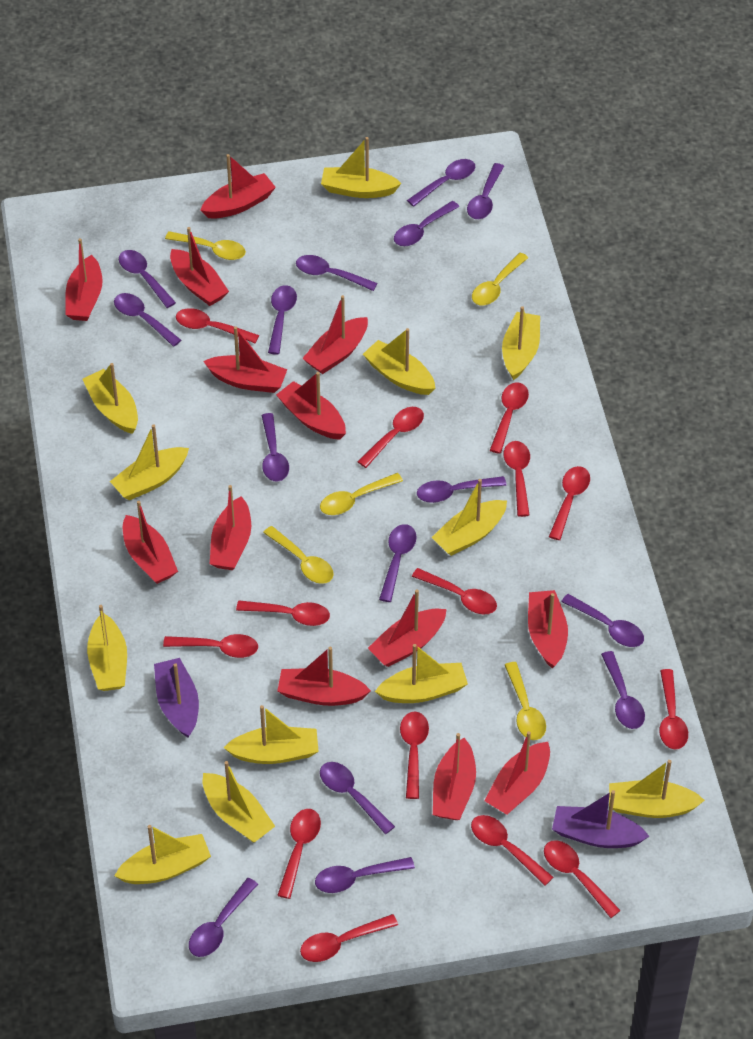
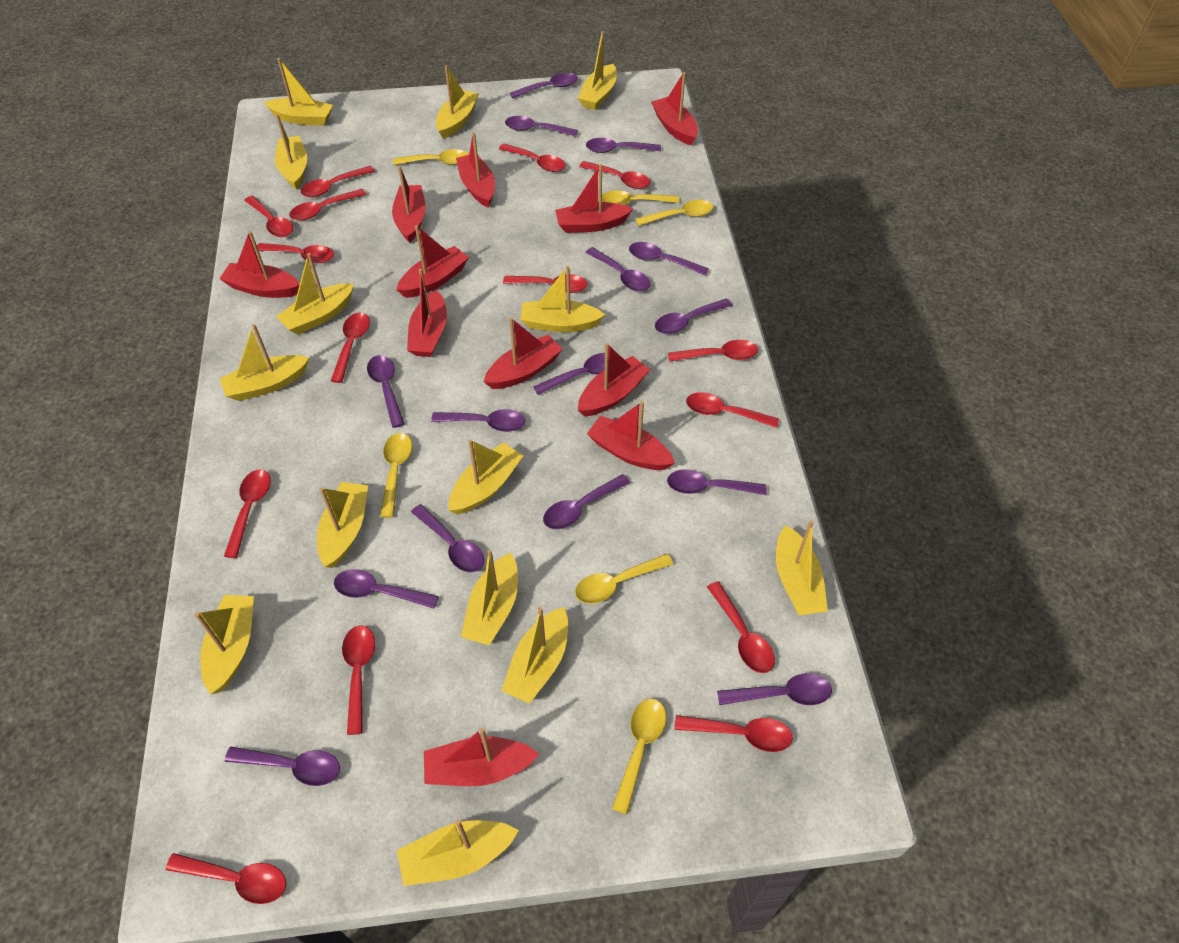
purple boat: [154,658,199,738] [552,790,649,848] = 2 -> none = 0
red boat: [65,238,103,321] [123,501,178,584] [170,227,229,306] [200,154,276,219] [203,327,287,393] [210,485,251,570] [276,372,346,440] [277,647,371,706] [302,295,368,374] [368,589,447,667] [433,733,476,820] [484,731,550,815] [528,590,568,669] = 13 -> [220,231,300,298] [392,165,426,243] [397,225,469,298] [407,269,447,357] [424,728,539,786] [456,132,495,207] [484,318,563,389] [555,164,633,233] [578,343,650,417] [587,401,675,470] [651,72,698,145] = 11
red spoon: [163,634,258,658] [176,308,259,343] [236,601,330,626] [277,809,321,899] [300,914,398,962] [358,407,424,468] [400,712,429,799] [412,568,497,614] [471,815,553,886] [490,382,529,454] [503,441,530,517] [544,840,621,918] [549,466,590,540] [659,669,688,750] = 14 -> [166,853,286,904] [224,469,271,558] [244,196,293,237] [257,243,334,263] [289,189,366,221] [301,166,375,197] [331,312,370,383] [342,625,375,735] [499,143,565,172] [503,274,587,293] [579,161,650,189] [668,340,758,362] [674,715,793,752] [686,392,779,428] [707,581,775,673] = 15
yellow boat: [83,363,138,434] [87,605,127,691] [110,424,189,500] [114,825,211,884] [203,761,275,843] [224,705,319,764] [321,137,402,198] [363,328,436,395] [375,644,468,703] [432,479,507,556] [502,306,540,380] [609,760,705,818] = 12 -> [195,595,254,694] [220,324,309,401] [264,58,333,126] [275,114,307,190] [276,253,354,335] [317,482,368,568] [397,819,519,886] [436,65,479,139] [448,439,523,514] [461,550,518,645] [501,607,568,704] [520,266,605,332] [578,31,617,110] [776,521,828,615] = 14
yellow spoon: [165,231,246,260] [263,526,334,584] [320,473,403,515] [472,253,528,305] [505,662,546,740] = 5 -> [380,433,412,518] [393,149,469,165] [575,554,673,604] [602,190,679,205] [612,699,666,814] [636,200,714,226] = 6

